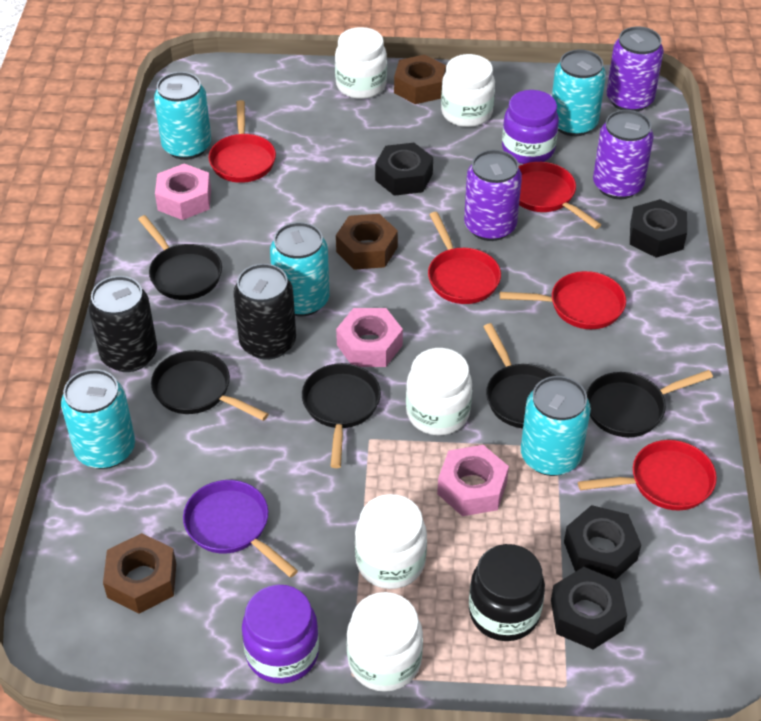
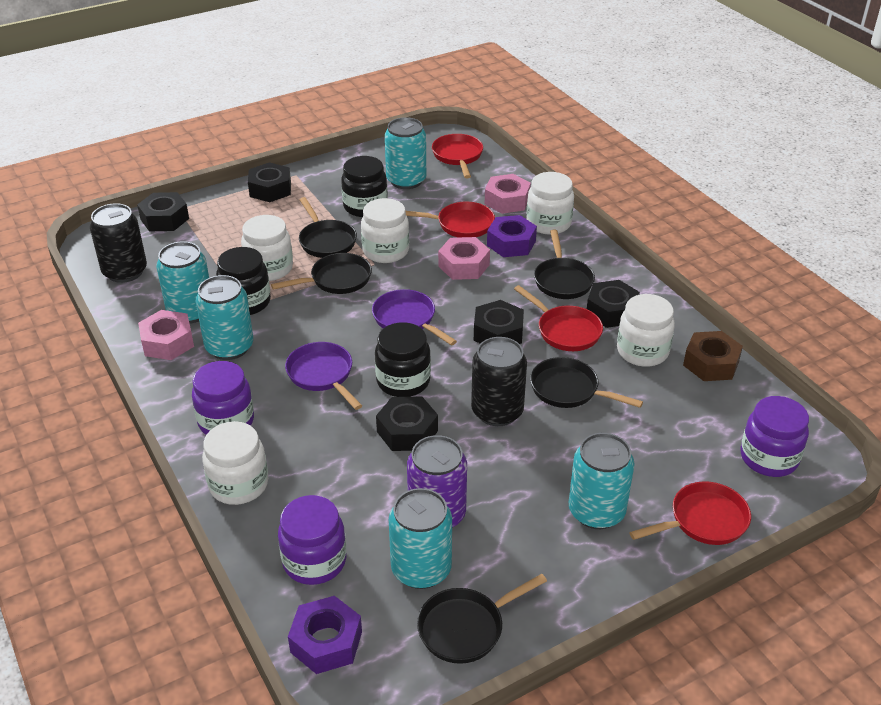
black jar: [469,544,545,641] = 1 -> [216,247,271,315] [341,156,388,217] [375,322,431,397] = 3
black nut: [375,143,433,196] [551,567,627,649] [564,505,641,580] [630,199,687,258] = 4 -> [137,192,189,232] [248,162,291,202] [376,397,438,451] [474,300,524,344] [587,280,640,328] = 5
brown nut: [103,533,176,614] [336,214,398,270] [394,55,446,104] = 3 -> [683,331,743,381] = 1
purple can: [464,150,522,241] [593,110,654,199] [606,27,664,112] = 3 -> [407,435,467,528] = 1
purple jar: [242,585,319,684] [502,90,559,164] = 2 -> [192,361,254,435] [278,495,346,585] [741,396,809,477] = 3
purple nut: none = 0 -> [288,596,362,674] [487,215,537,257] = 2
purple pan: [183,480,298,578] = 1 -> [285,342,362,410] [372,289,457,345] = 2
red pan: [208,100,276,183] [428,212,501,304] [500,271,626,329] [518,162,601,229] [578,440,717,510] = 5 -> [406,202,495,237] [432,134,483,178] [514,285,603,351] [629,482,751,545] = 4

